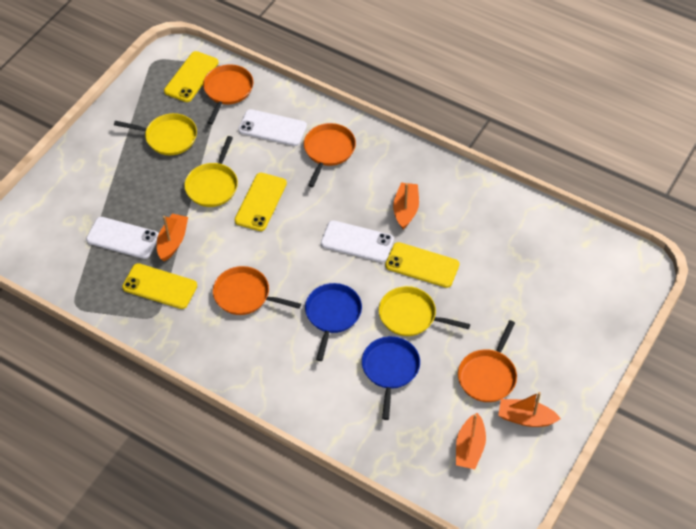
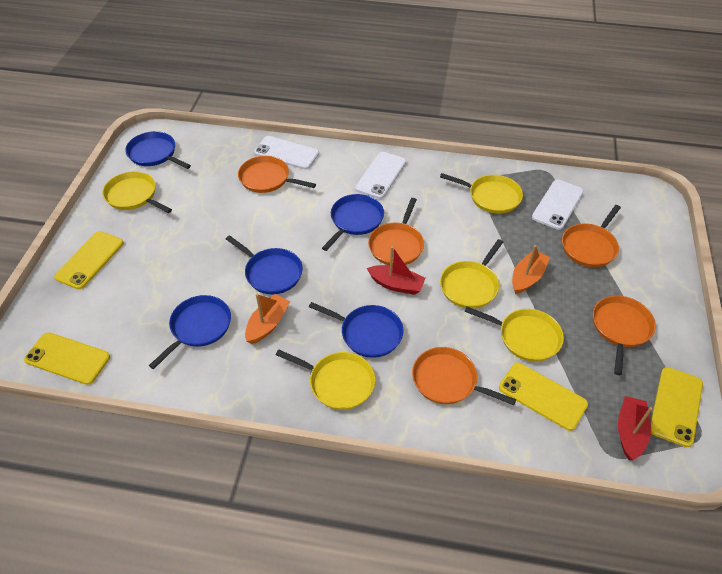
blue pan: [305,283,362,361] [362,336,420,420] = 2 -> [125,131,191,169] [149,295,231,369] [226,235,303,294] [309,302,404,358] [322,194,384,251] = 5
orange boat: [157,213,188,261] [393,183,419,229] [456,413,486,469] [498,392,561,427] = 4 -> [245,294,290,344] [512,245,550,294] = 2
orange pan: [203,64,253,125] [213,266,301,315] [304,123,356,187] [458,320,517,402] = 4 -> [238,156,316,193] [368,198,424,265] [412,347,516,405] [562,205,621,267] [593,296,656,375] = 5
red boat: none = 0 -> [367,246,426,295] [618,396,652,460] = 2
yellow pan: [114,113,197,155] [184,136,238,207] [379,286,470,336] = 3 -> [102,171,172,213] [276,350,375,410] [440,173,523,214] [440,239,503,309] [464,307,564,362] = 5

